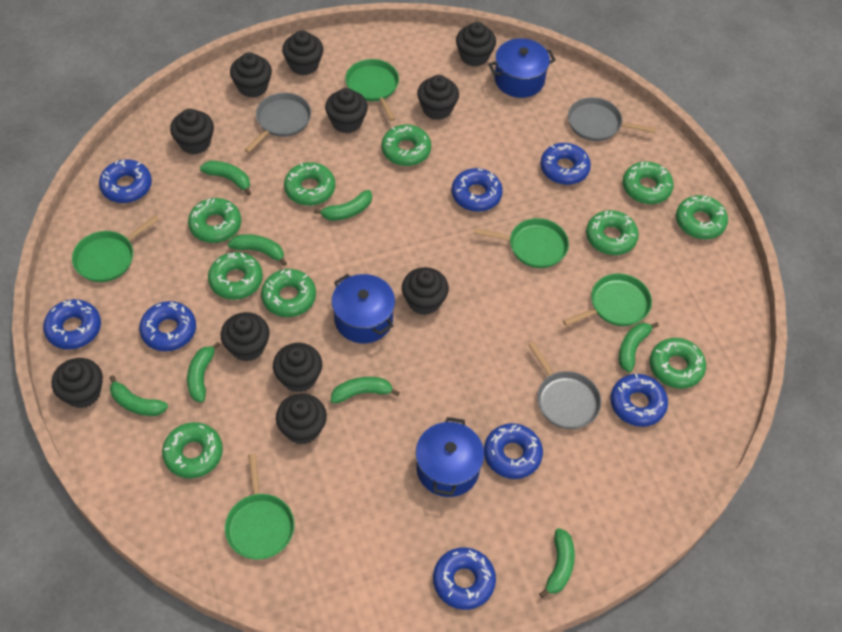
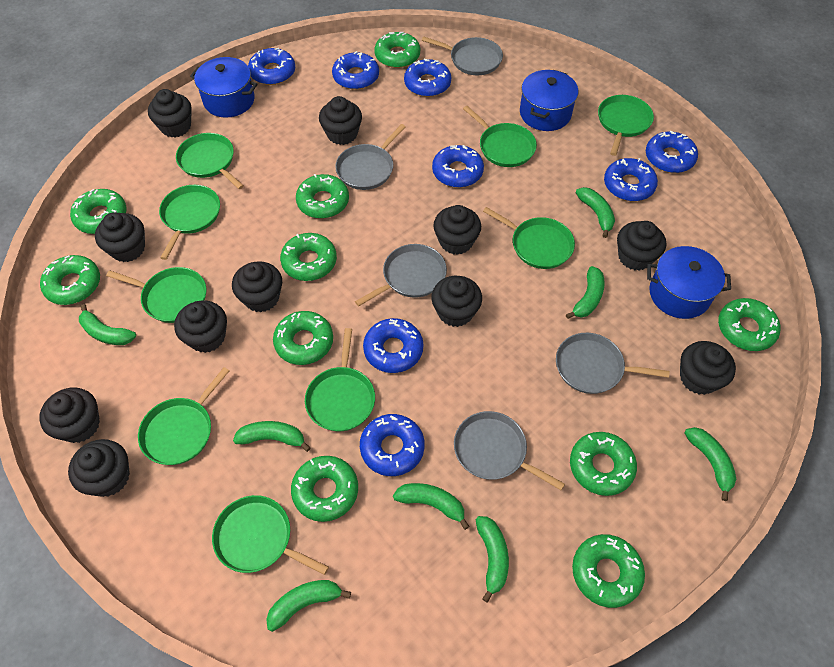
green pan: [72,215,159,282] [225,454,294,560] [345,59,399,121] [474,218,569,268] [563,273,652,326] = 5 -> [106,267,206,323] [138,367,229,465] [159,185,220,260] [176,133,244,189] [212,495,329,575] [305,328,375,431] [463,106,537,167] [483,207,575,269] [598,95,654,156] = 9
grey pan: [245,93,311,153] [528,342,601,429] [568,97,656,141] = 3 -> [335,124,406,190] [355,244,447,306] [422,36,503,75] [454,411,565,490] [556,333,670,394] = 5

